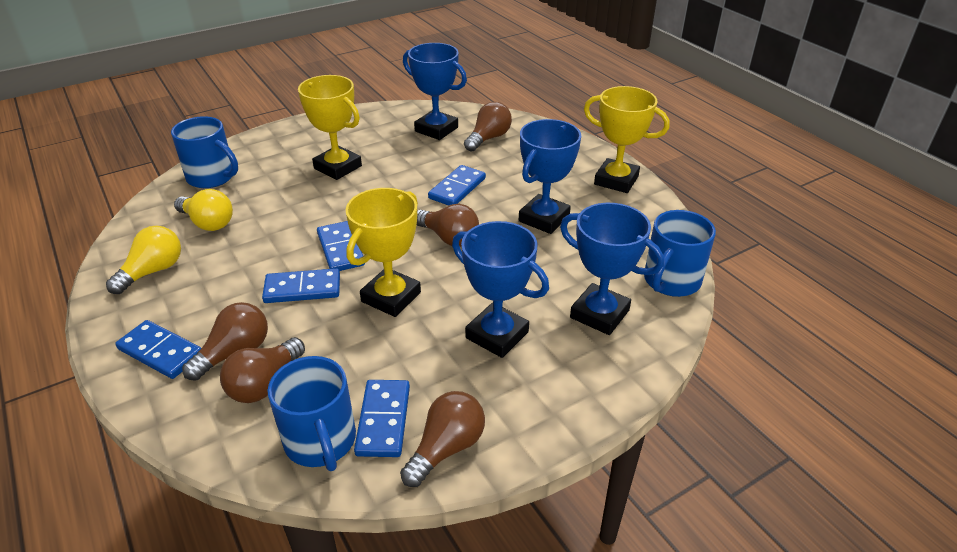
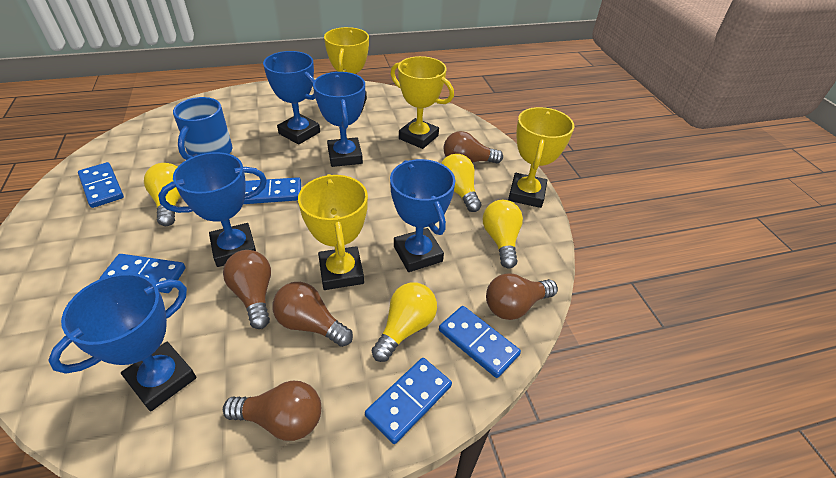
blue mug: [171,116,238,188] [268,356,356,471] [644,210,716,297] = 3 -> [173,97,232,160] = 1
blue trophy: [403,43,467,140] [452,221,549,358] [519,119,581,234] [560,203,664,335] = 4 -> [48,273,196,411] [158,152,267,267] [263,51,320,145] [313,72,365,167] [390,159,455,272] = 5
yellow light bulb: [106,226,181,294] [174,189,233,231] = 2 -> [144,163,181,226] [372,283,437,362] [441,154,481,212] [483,200,523,268] = 4
yellow trophy: [298,75,362,180] [346,188,421,317] [584,86,670,193] = 3 -> [298,174,368,290] [324,27,369,113] [390,56,454,149] [508,107,574,208] = 4

